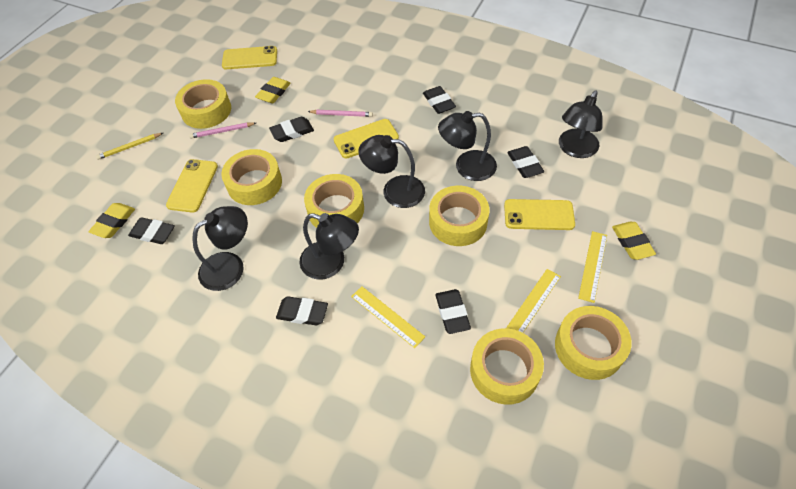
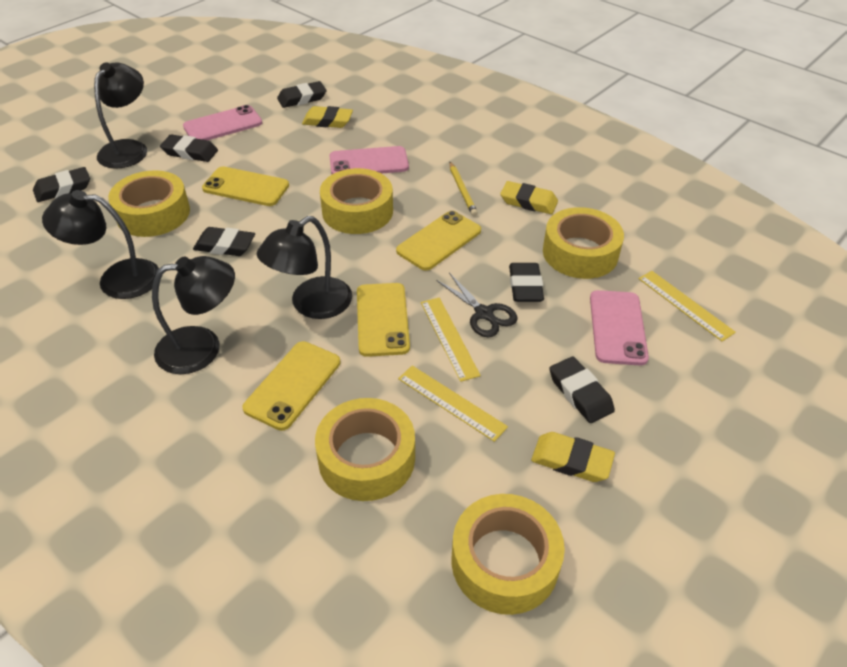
black lamp: [192,206,248,291] [299,213,359,280] [358,135,425,208] [438,111,497,181] [559,90,603,158] = 5 -> [42,190,159,299] [94,62,147,168] [152,256,235,374] [257,216,352,319] = 4
black scissors: none = 0 -> [436,272,517,338] = 1
pink pencil: [189,123,256,138] [308,110,373,117] = 2 -> none = 0
pink phone: none = 0 -> [183,105,262,140] [329,146,409,174] [590,290,649,366] = 3
yellow tape: [175,79,231,129] [221,149,282,205] [304,174,364,228] [429,186,490,246] [470,328,544,405] [555,306,632,380] = 6 -> [108,170,190,237] [315,398,415,501] [320,168,393,234] [452,494,565,615] [543,207,624,279] = 5

